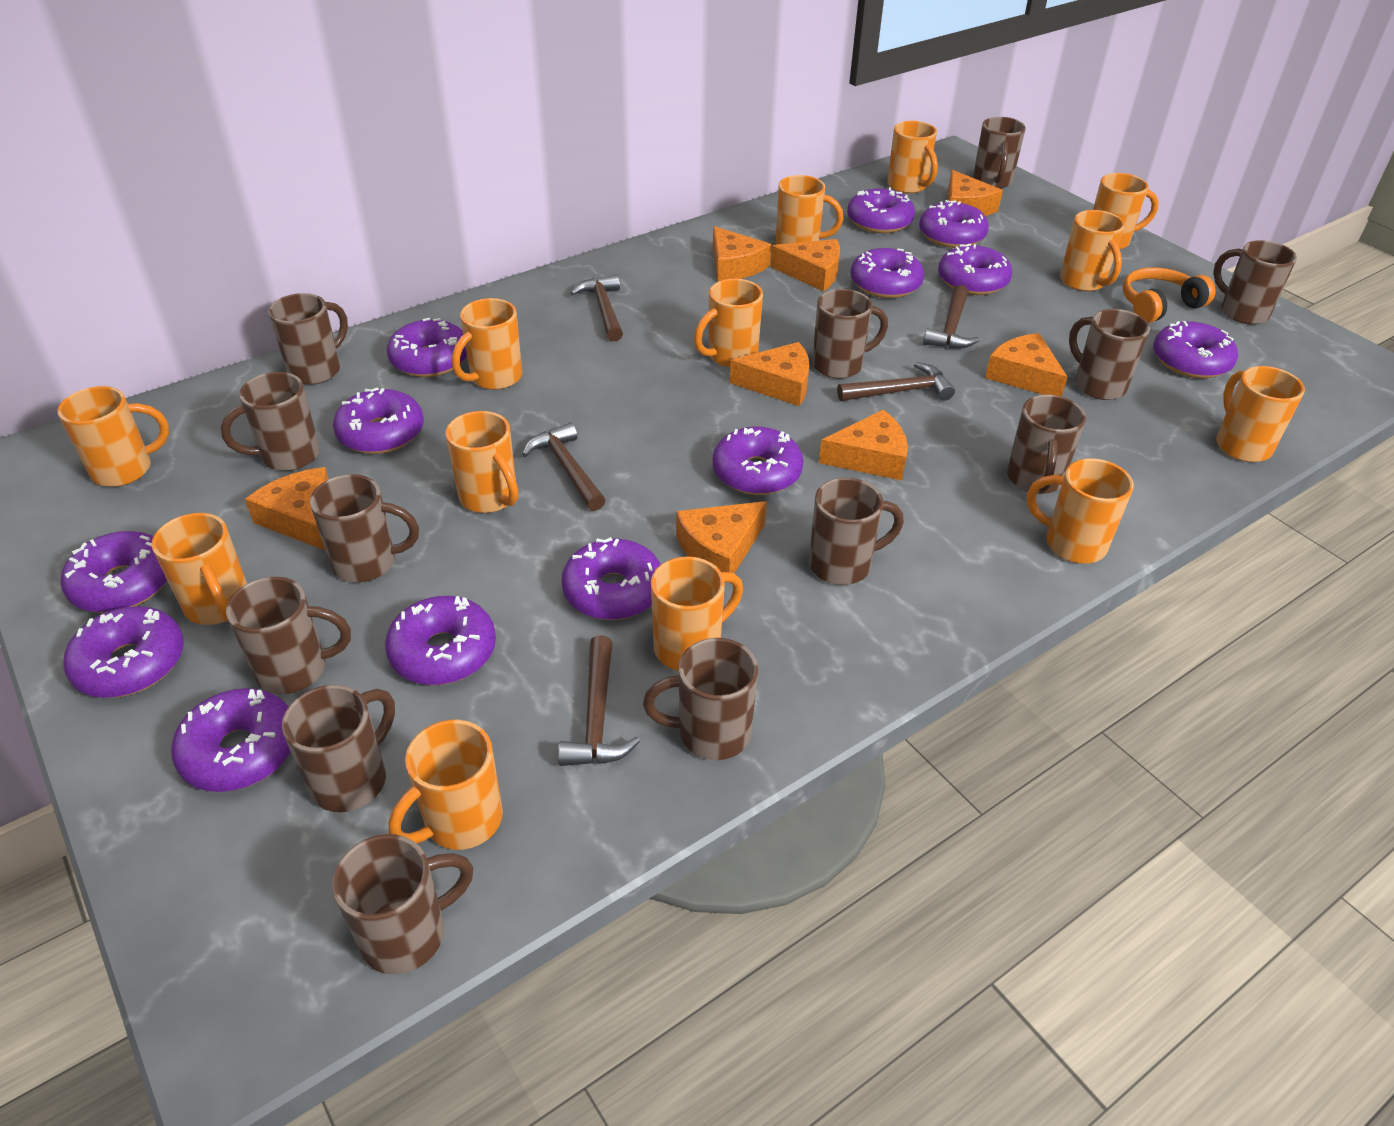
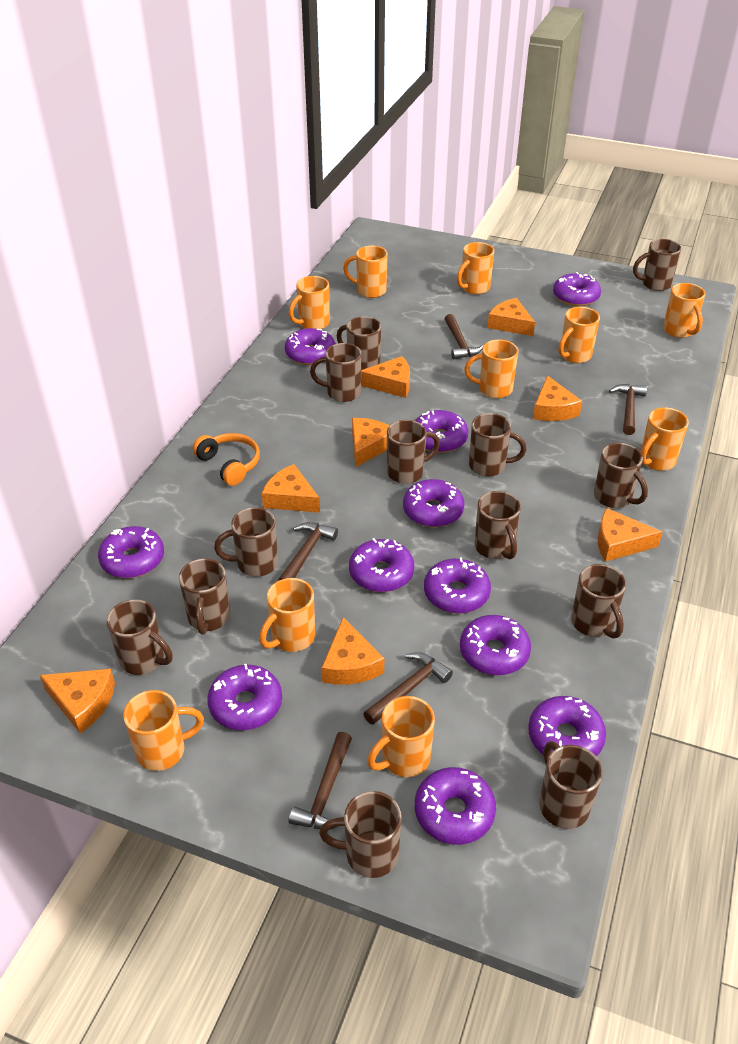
orange mug: [57,386,169,487] [152,513,247,625] [389,720,503,850] [445,411,518,513] [452,298,522,390] [651,557,743,671] [694,279,763,367] [776,175,843,244] [887,121,938,194] [1027,458,1134,564] [1060,210,1125,291] [1093,173,1159,250] [1216,366,1305,462] = 13 -> [123,690,204,771] [259,578,315,652] [289,276,330,329] [343,246,388,298] [367,696,435,777] [457,242,494,294] [464,340,518,398] [558,307,600,363] [641,408,689,471] [663,283,705,338] = 10
purple donut: [61,531,167,613] [63,606,184,698] [171,688,291,792] [333,387,424,454] [385,596,496,685] [387,318,467,377] [562,537,661,620] [713,427,803,495] [847,187,915,233] [851,248,924,298] [919,200,989,248] [938,243,1012,295] [1153,321,1238,378] = 13 -> [98,526,164,578] [207,664,282,730] [285,328,336,365] [349,538,414,592] [403,479,465,527] [415,410,469,453] [415,767,496,845] [424,557,491,614] [460,615,531,675] [528,696,606,757] [553,272,601,306] = 11

